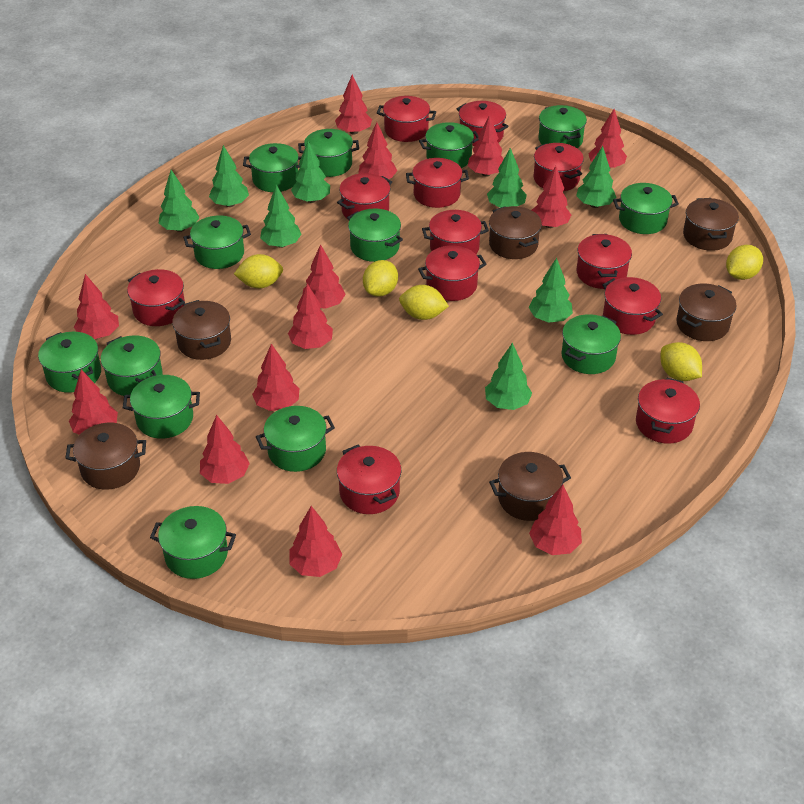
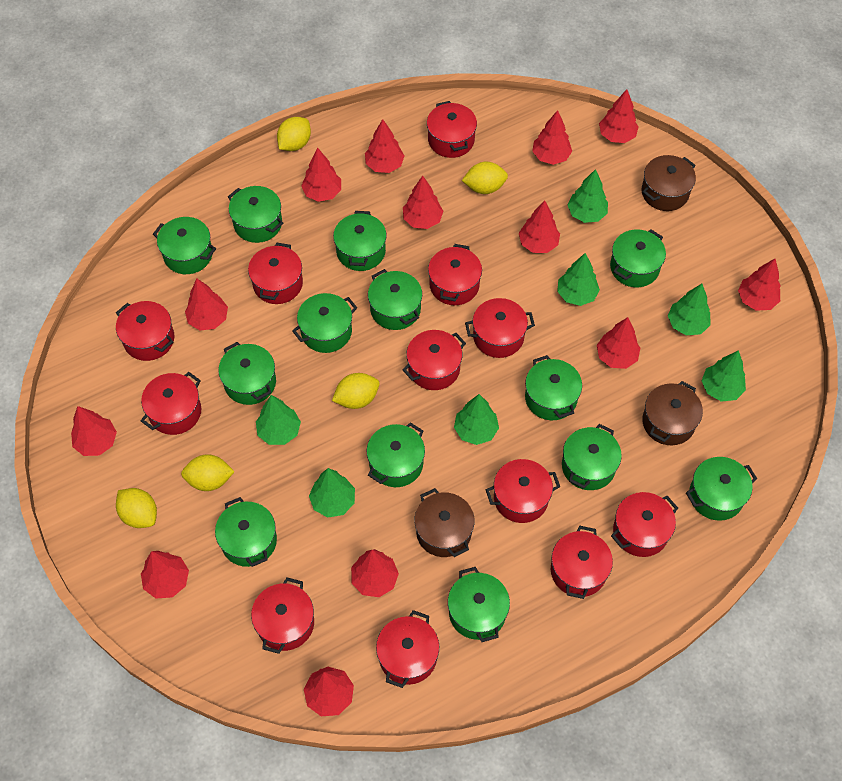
brown pot: [65,423,146,490] [172,300,231,360] [489,206,542,259] [489,452,571,521] [676,283,736,341] [683,198,739,251] = 6 -> [414,488,475,557] [642,155,696,211] [642,381,703,445] = 3
green tree: [159,170,200,232] [209,145,249,207] [260,185,302,248] [291,141,330,203] [485,343,532,410] [487,148,527,208] [529,258,573,323] [576,146,616,208] = 8 -> [256,395,301,445] [309,468,355,518] [454,394,499,445] [557,253,600,306] [568,169,608,223] [668,284,711,335] [701,350,746,402] = 7

